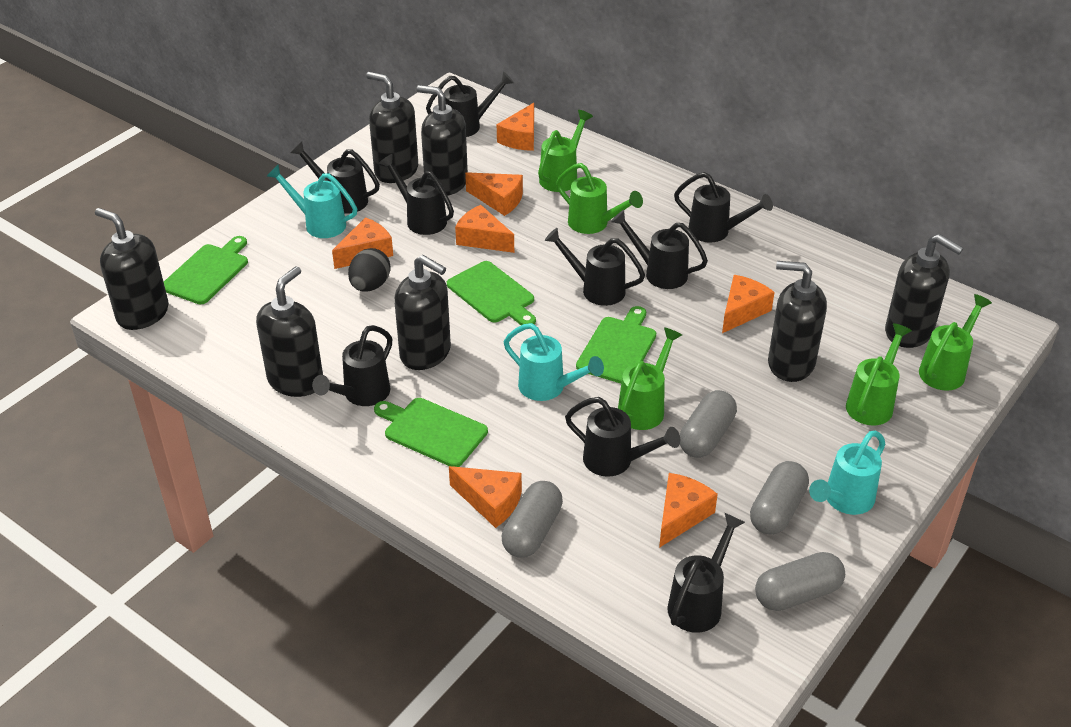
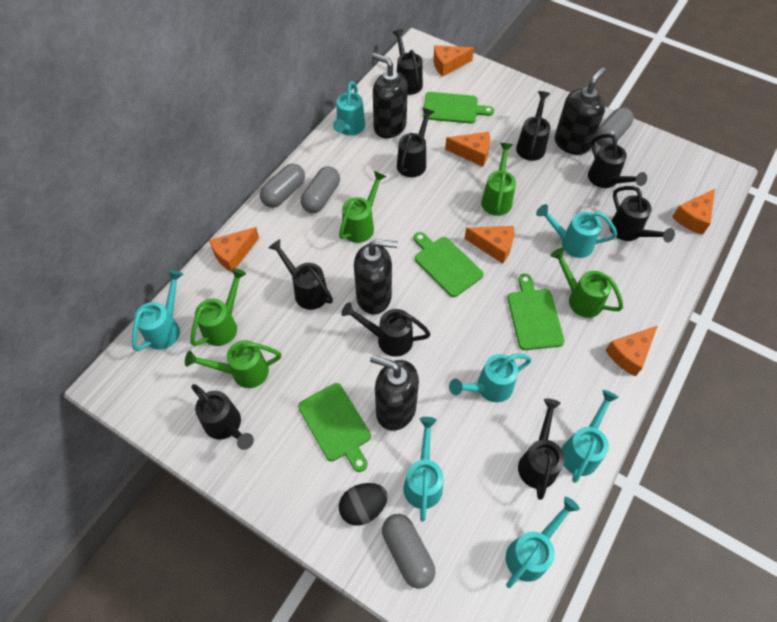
black soap dispenser: [95,208,169,330] [256,266,323,397] [366,72,418,183] [394,255,451,370] [417,85,468,196] [768,261,827,382] [885,234,963,348] = 7 -> [354,239,398,315] [370,355,419,431] [372,53,408,138] [554,67,606,155] = 4
orange cheese: [332,217,393,269] [449,466,522,528] [455,205,514,253] [465,172,523,216] [497,103,534,151] [659,473,718,548] [722,275,775,333] = 7 -> [209,227,259,273] [433,45,474,77] [445,132,490,167] [464,226,514,264] [606,326,658,377] [672,189,715,235] = 6
turquoise watering can: [267,165,357,238] [504,323,604,401] [809,430,885,515] = 3 -> [132,270,183,351] [333,81,365,135] [403,417,444,522] [449,354,532,402] [506,497,580,588] [536,204,617,258] [561,390,619,483] = 7

